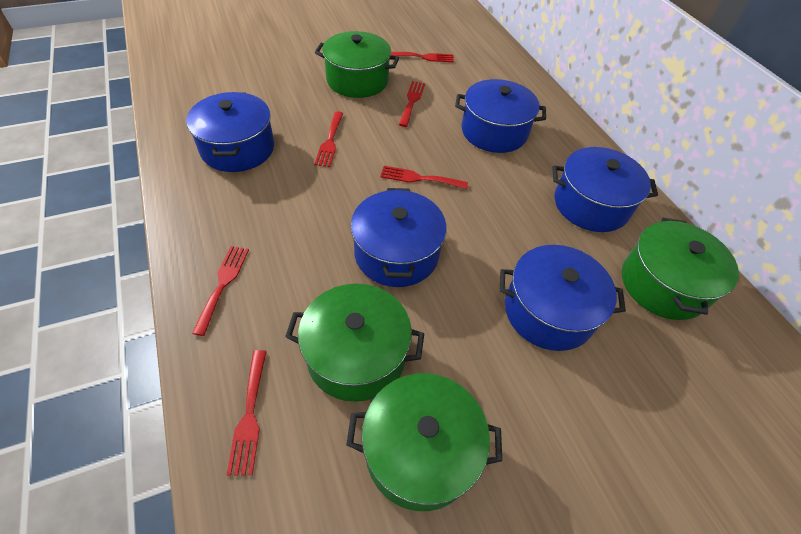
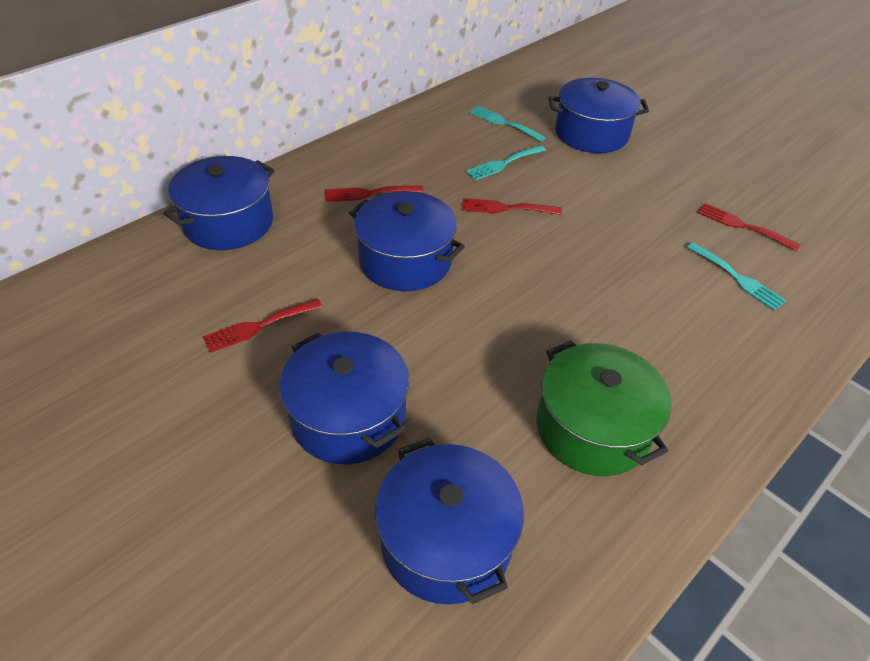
green pot: [285,284,424,402] [315,31,399,98] [346,373,502,511] [622,218,739,320] = 4 -> [536,340,671,476] = 1
red fork: [192,246,249,336] [227,350,267,476] [314,111,344,167] [380,166,468,189] [391,52,454,62] [399,81,425,127] = 6 -> [202,299,323,353] [325,186,423,202] [462,198,562,215] [697,203,800,251] = 4
turquoise fork: none = 0 -> [466,145,546,181] [469,105,546,142] [687,242,787,311] = 3

